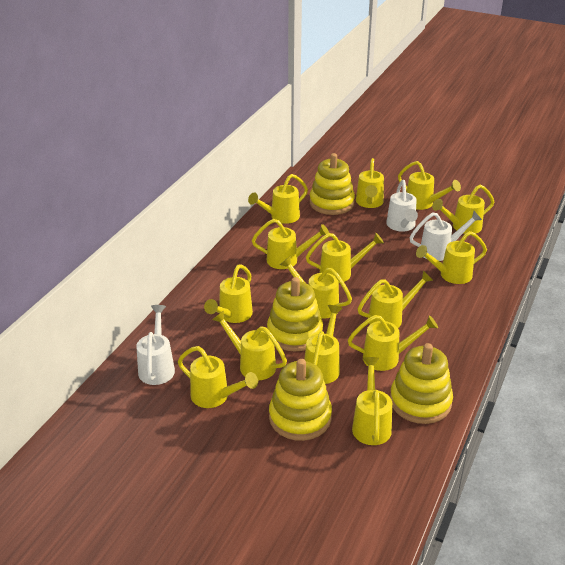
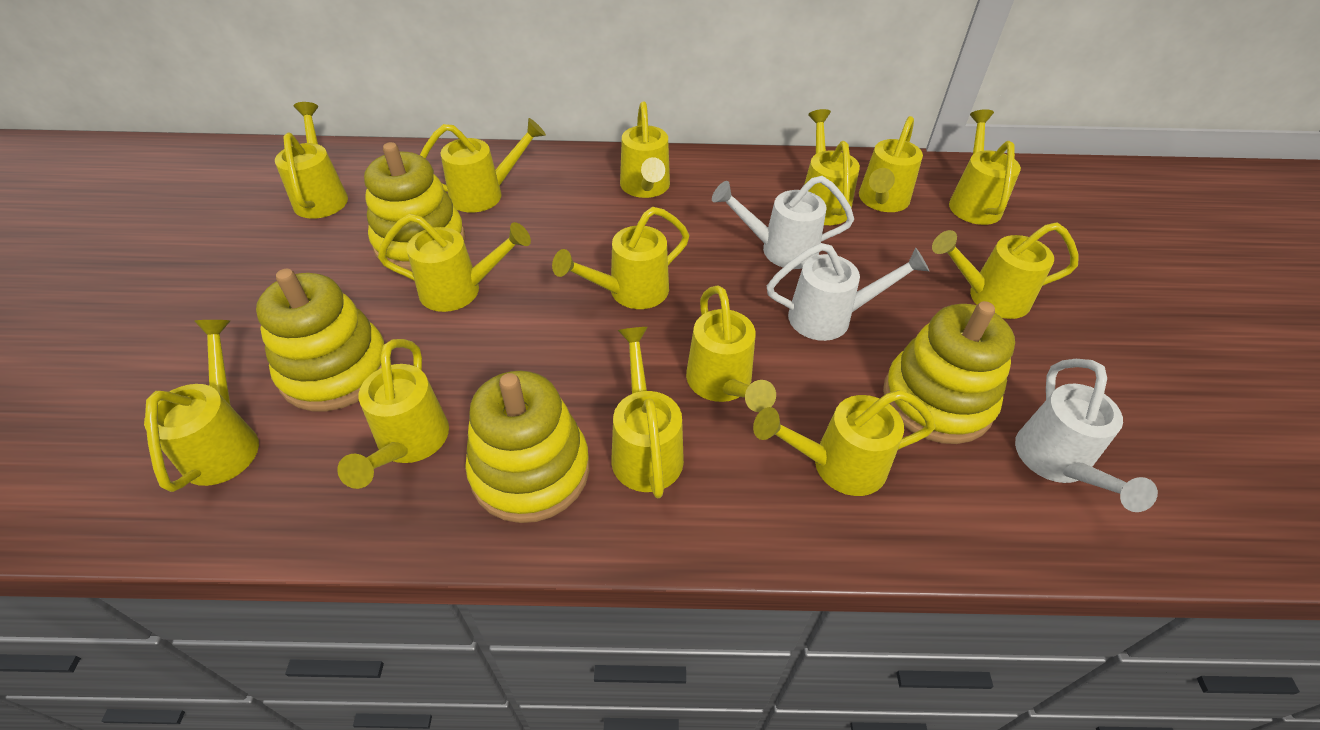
yellow watering can: [178,346,258,408] [204,265,253,323] [212,310,287,380] [248,174,308,224] [252,219,329,269] [280,256,352,319] [304,305,343,384] [306,233,384,282] [348,315,438,371] [352,357,392,445] [356,158,384,208] [358,271,434,328] [398,161,461,210] [416,231,487,284] [432,185,494,234] = 15 -> [144,320,259,492] [275,102,348,219] [337,339,449,489] [378,214,531,312] [420,118,546,213] [552,207,689,309] [612,327,684,498] [620,101,670,198] [686,286,776,412] [753,390,936,496] [804,109,860,225] [859,116,923,212] [932,222,1079,319] [949,109,1021,225] = 14

